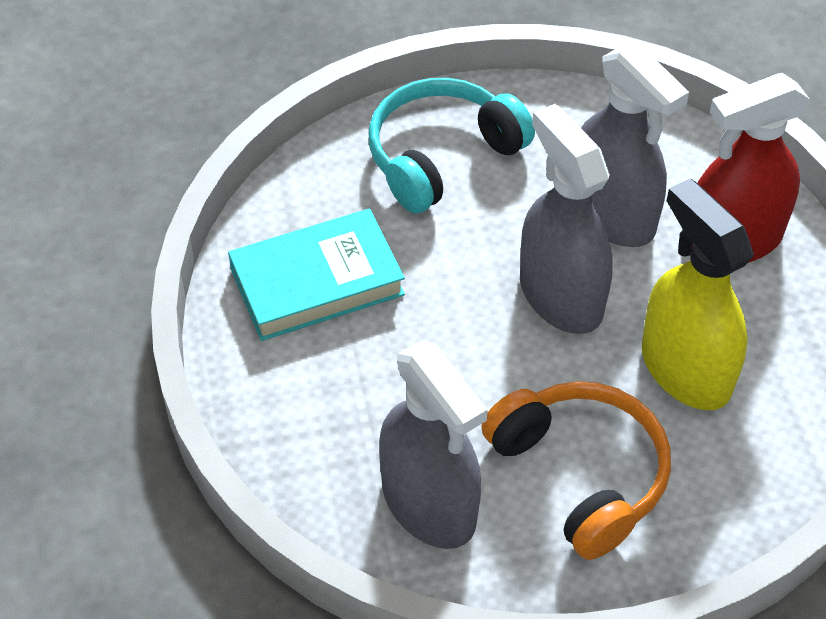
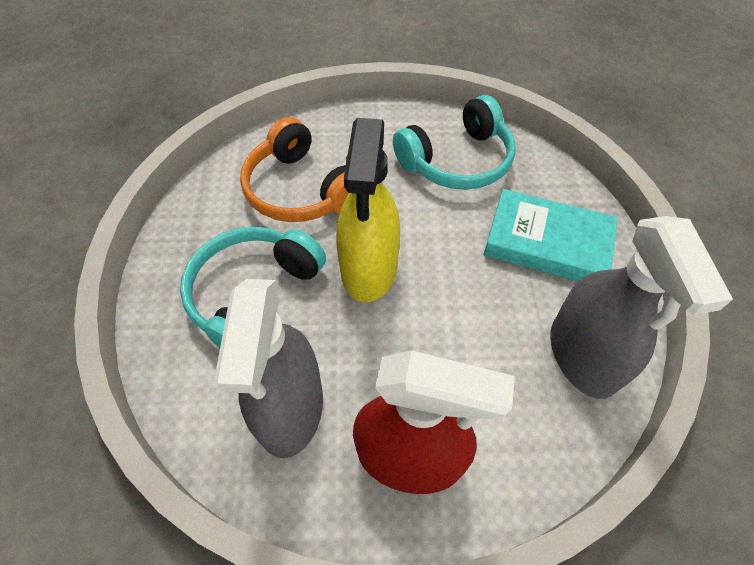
grey spray bottle: [379,341,488,549] [520,104,613,334] [581,42,689,247] = 3 -> [214,279,323,458] [550,216,733,399] = 2
turquoise headphones: [369,78,535,213] = 1 -> [180,227,326,348] [393,95,516,190] = 2

